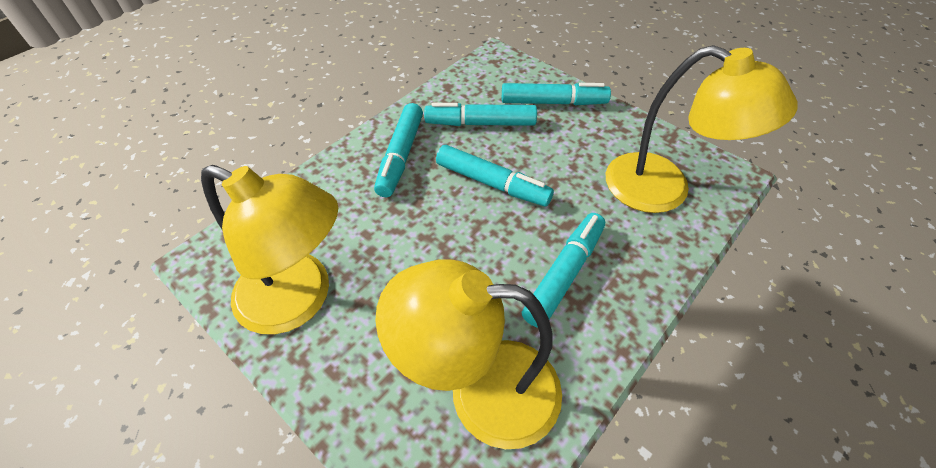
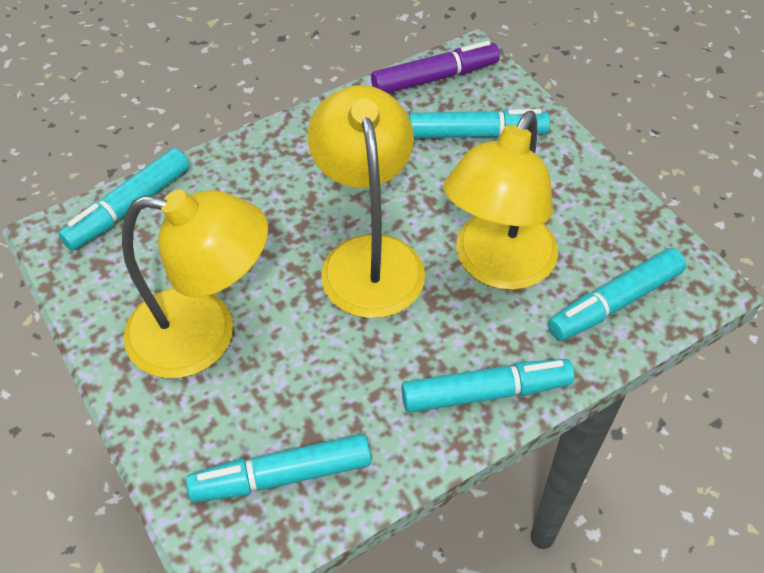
purple marker: none = 0 -> [371,41,500,93] = 1

